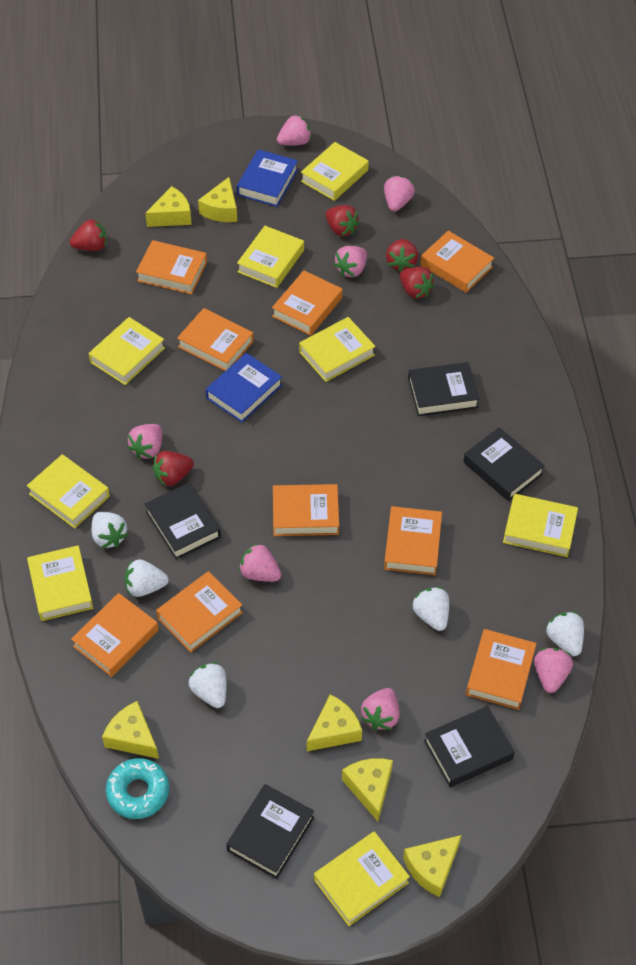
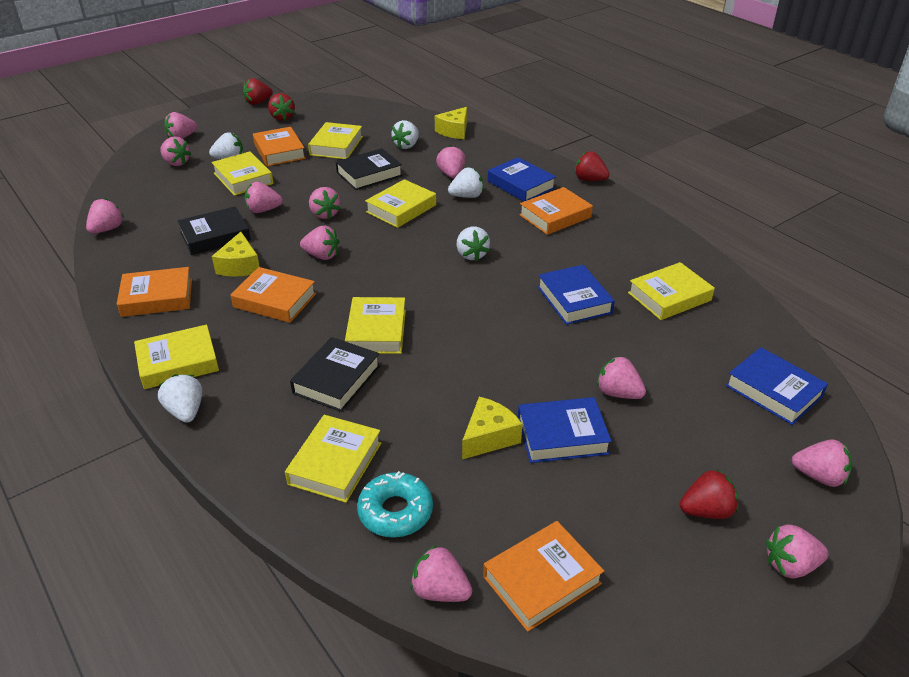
black book: [145,483,221,559] [226,784,314,879] [408,362,479,416] [424,706,515,787] [463,427,545,501] = 5 -> [178,206,251,255] [290,337,380,412] [336,148,403,190] = 3
blue book: [205,353,282,423] [237,149,298,207] = 2 -> [488,157,556,202] [518,397,612,463] [538,265,615,325] [725,347,828,425] = 4
orange book: [71,593,159,677] [136,240,207,294] [156,571,243,652] [177,308,254,371] [272,270,342,336] [273,484,339,536] [384,506,442,575] [420,231,494,293] [466,629,537,710] = 9 -> [117,267,192,317] [230,267,316,323] [253,127,306,166] [483,521,604,632] [519,187,593,235] = 5
pink strawberry: [128,424,162,459] [239,543,281,582] [277,115,312,146] [334,246,367,277] [361,688,399,730] [384,176,415,212] [534,648,573,693] = 7 -> [86,198,124,234] [160,136,191,166] [164,112,198,139] [244,181,283,213] [300,226,339,260] [309,187,341,219] [410,545,472,602] [436,145,466,178] [597,356,646,399] [766,524,828,578] [791,440,852,487] = 11
red strawberry: [70,219,107,251] [153,451,194,486] [325,205,360,236] [386,239,418,272] [399,267,435,299] = 5 -> [243,78,273,105] [268,93,295,121] [575,152,609,181] [680,469,738,519] = 4
yellow book: [27,454,110,528] [27,545,93,621] [89,317,165,385] [237,226,304,288] [299,317,376,382] [301,142,369,201] [314,831,410,926] [503,494,578,557] = 8 -> [134,324,219,389] [211,151,273,196] [285,415,381,503] [308,122,363,159] [345,297,406,354] [365,179,436,228] [628,262,715,320] = 7
yellow cheese: [102,701,159,759] [145,186,192,227] [198,177,237,222] [307,694,362,751] [342,758,393,822] [403,835,461,897] = 6 -> [212,232,260,277] [435,107,467,139] [462,397,522,459] = 3

